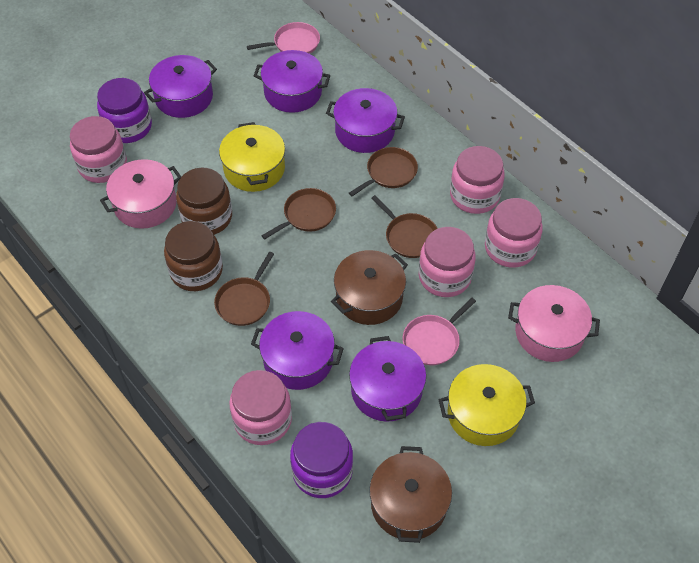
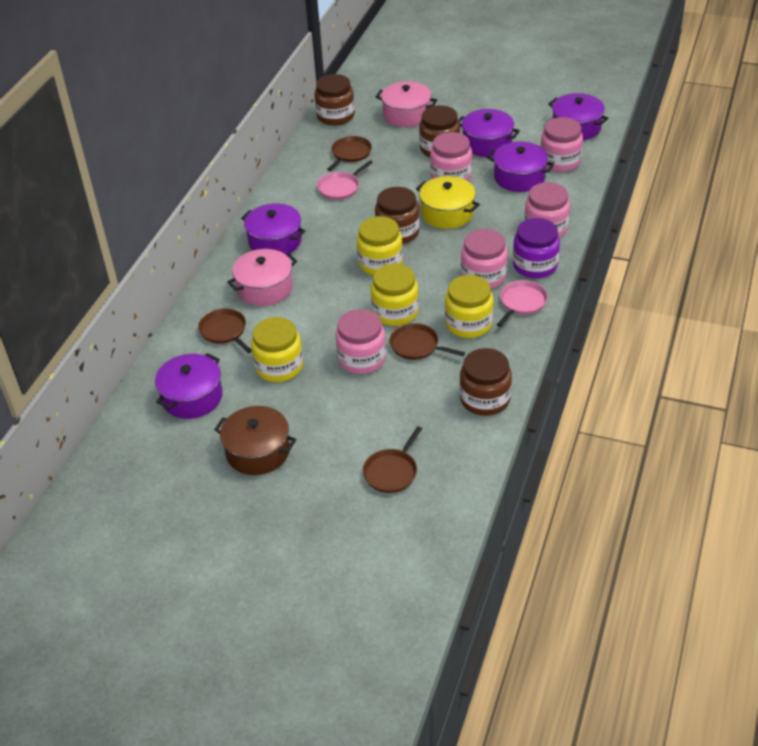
brown jar: [164,221,223,291] [176,168,232,235] = 2 -> [315,74,355,126] [375,187,420,244] [419,105,460,157] [460,348,512,416] = 4
brown pot: [331,250,408,325] [369,446,452,543] = 2 -> [214,406,296,475] = 1
purple jar: [97,78,152,143] [290,422,353,498] = 2 -> [513,218,560,278] = 1
yellow jar: none = 0 -> [251,317,303,382] [357,216,403,275] [371,264,419,326] [445,275,494,338] = 4
yellow pot: [219,122,285,192] [438,364,535,446] = 2 -> [416,176,480,229] = 1

